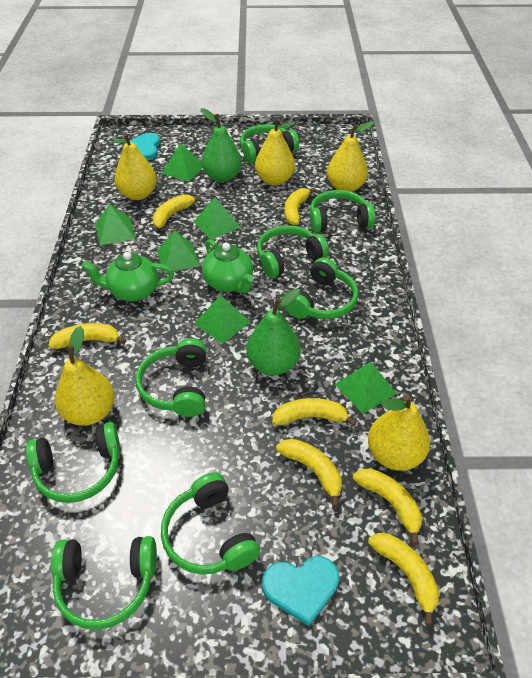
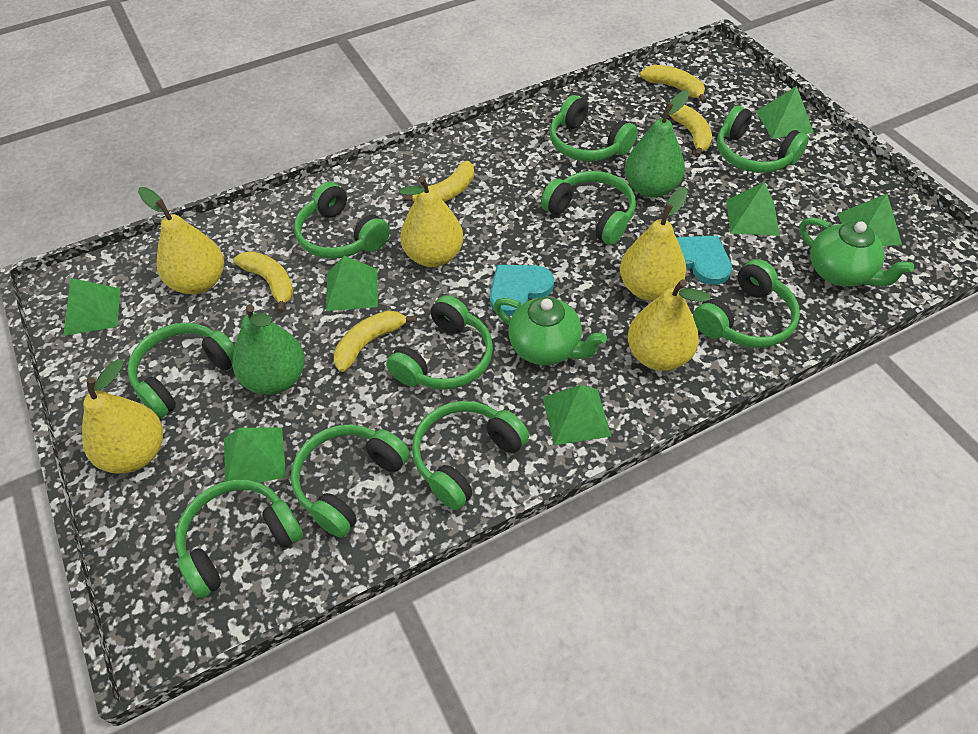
green headphones: [26,422,120,503] [51,536,157,630] [136,338,206,417] [161,472,260,575] [240,124,299,163] [257,225,329,278] [285,257,358,319] [310,190,375,233] = 8 -> [127,323,235,418] [175,479,303,598] [291,424,410,538] [294,182,390,259] [386,295,493,390] [412,401,529,510] [541,171,636,245] [550,95,638,161] [693,259,800,348] [717,105,809,173] = 10
green pyramid: [96,204,135,245] [157,230,200,274] [162,143,203,182] [194,197,240,240] [194,295,250,344] [335,362,397,414] = 6 -> [63,278,120,336] [224,427,286,483] [326,256,378,311] [543,385,612,445] [726,182,780,236] [756,86,814,139] [837,194,902,246] = 7
yellow banana: [48,323,126,349] [152,194,202,228] [272,398,357,426] [276,439,342,507] [284,188,316,225] [353,468,422,545] [368,533,439,626] = 7 -> [233,251,294,313] [334,310,417,372] [403,161,474,202] [640,65,707,103] [669,104,712,157] = 5

